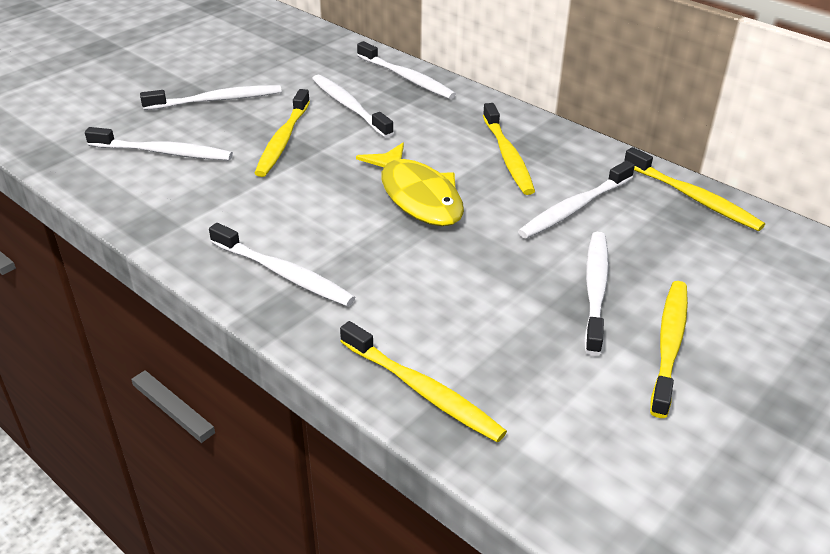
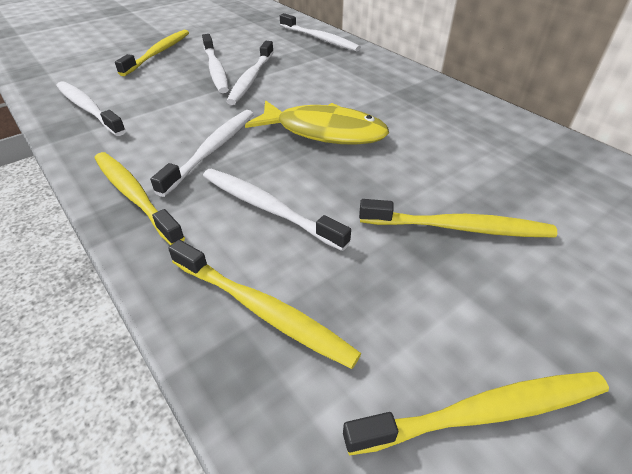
white toothbrush: [85,127,233,160] [140,85,282,110] [209,223,355,307] [312,75,394,138] [357,41,456,99] [518,161,635,239] [584,232,609,356] = 7 -> [56,81,126,136] [150,110,254,197] [202,34,229,93] [203,169,351,251] [226,41,274,105] [280,13,361,51] = 6

